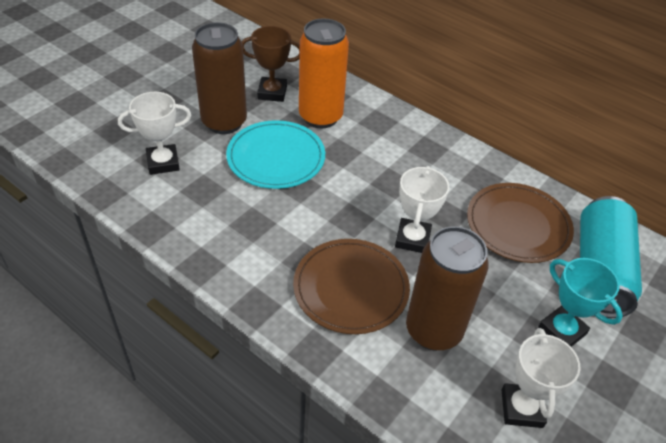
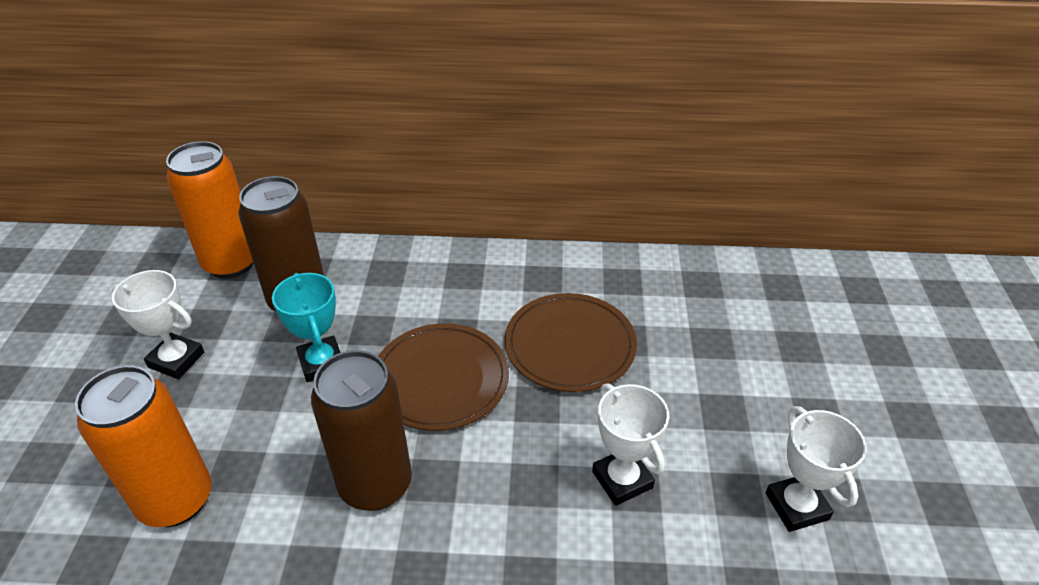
brown trophy: [241,26,300,102] = 1 -> none = 0
orange can: [299,18,349,128] = 1 -> [75,365,212,527] [166,141,254,279] = 2
turquoise can: [580,196,642,318] = 1 -> none = 0
turquoise plate: [226,120,325,189] = 1 -> none = 0

